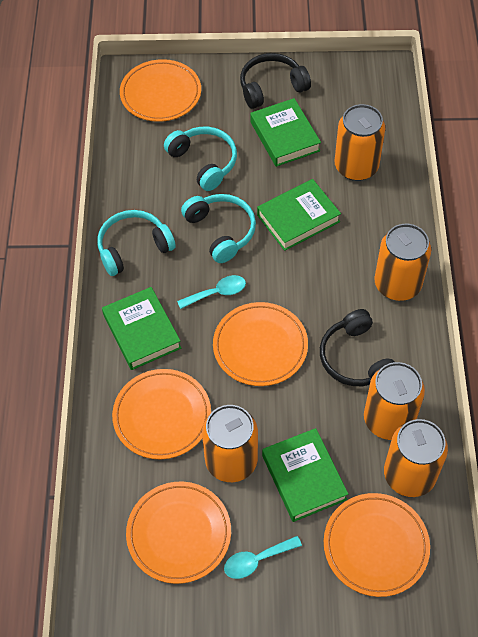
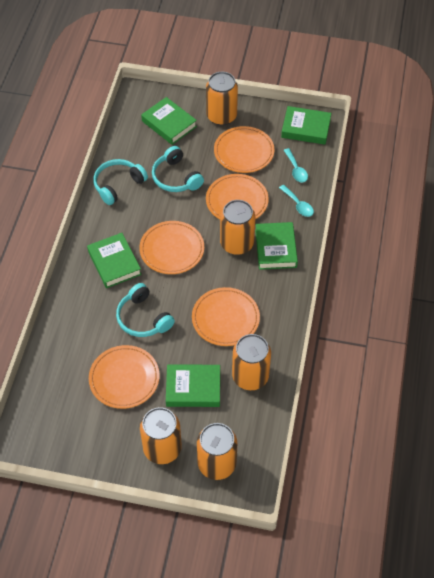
black headphones: [240,53,311,109] [320,309,395,386] = 2 -> none = 0
green book: [102,287,181,370] [250,98,321,167] [257,179,341,251] [262,428,348,522] = 4 -> [87,233,142,288] [141,97,197,145] [166,364,220,407] [255,222,298,270] [281,106,331,145] = 5

